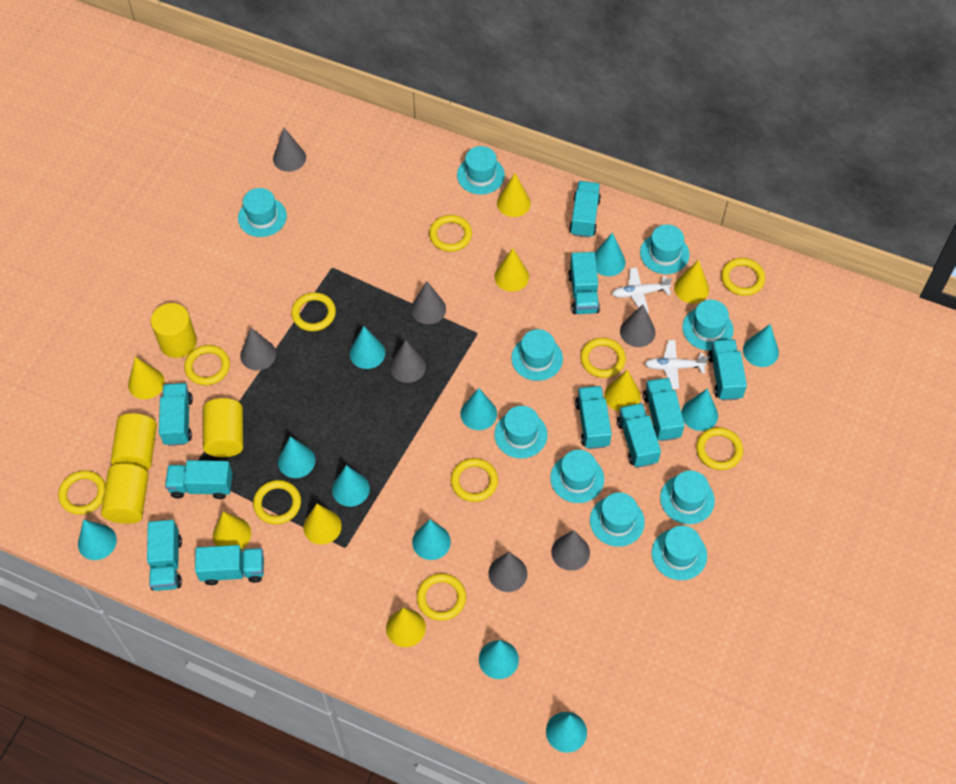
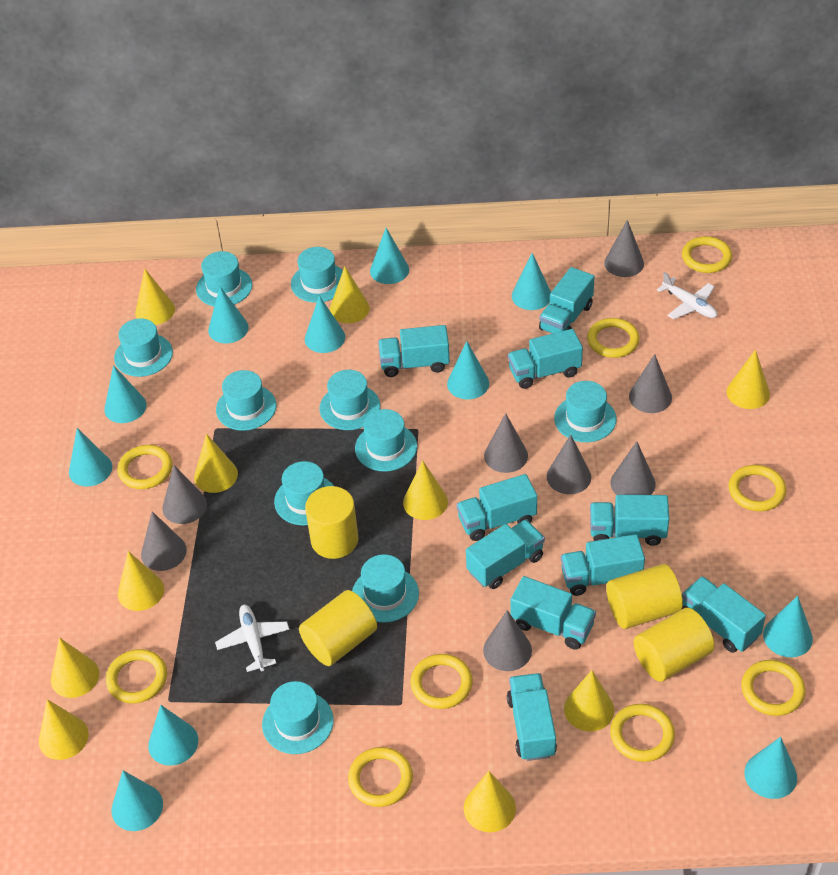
grey cone: [240,328,276,371] [273,128,306,172] [390,340,426,383] [411,281,446,324] [488,552,527,592] [551,530,590,571] [620,304,656,347] = 7 -> [141,511,187,571] [162,465,207,524] [483,610,532,671] [484,413,528,473] [547,434,591,494] [604,220,644,277] [610,441,656,495] [629,354,672,413] = 8
yellow cone: [128,357,165,399] [213,512,251,549] [303,504,342,544] [386,608,426,647] [494,248,529,292] [497,173,531,217] [604,370,641,412] [674,260,709,303] = 8 -> [39,699,89,760] [51,637,99,698] [118,551,164,611] [135,268,175,325] [194,434,238,493] [330,266,370,323] [403,460,448,520] [464,771,516,832] [564,670,614,731] [726,350,770,409] = 10
yellow ring: [58,470,105,515] [184,345,230,385] [253,480,301,525] [291,292,336,331] [417,573,466,621] [429,215,472,252] [451,458,498,502] [580,338,626,378] [696,427,743,470] [721,258,765,296] = 10 -> [106,649,167,703] [118,445,172,489] [348,747,413,807] [410,654,473,709] [587,318,640,358] [610,704,675,762] [682,236,732,273] [729,465,786,511] [741,660,806,716] = 9

